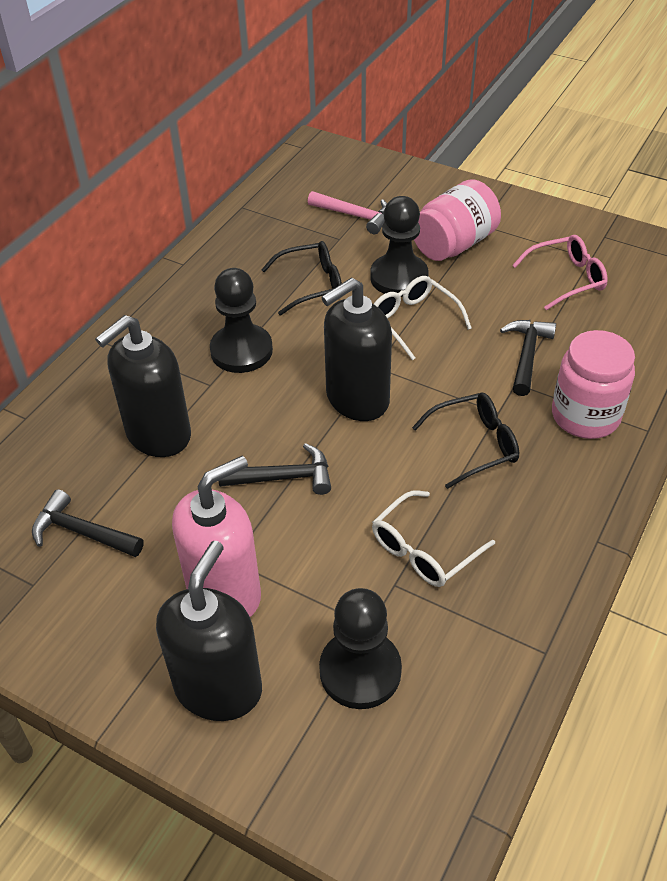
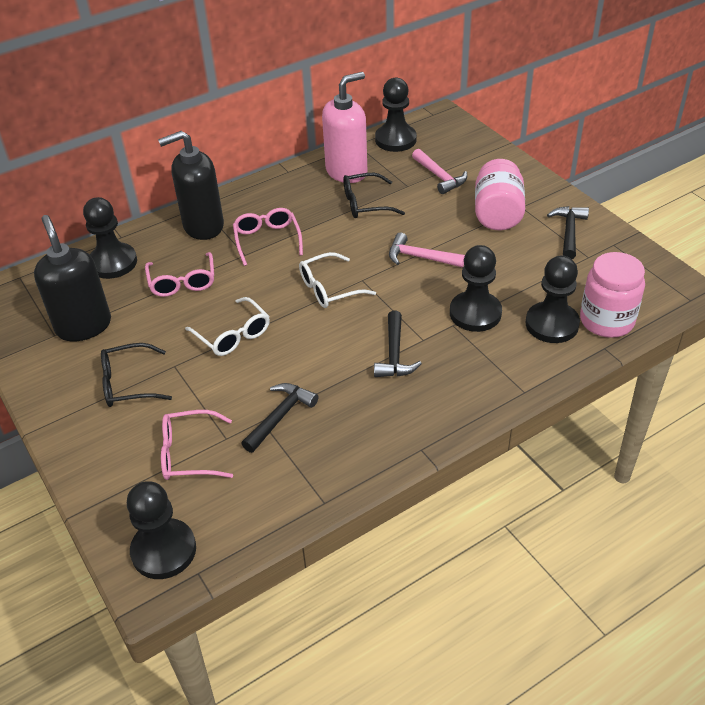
black pawn: [210,268,273,373] [319,588,402,709] [370,196,429,297] = 3 -> [83,197,137,279] [127,481,196,579] [375,78,417,152] [450,245,502,332] [526,256,580,343] = 5
black soap dispenser: [95,315,191,457] [156,541,262,721] [321,278,392,421] = 3 -> [34,215,111,342] [158,131,224,240] = 2
pink glasses: [512,235,608,310] = 1 -> [145,252,214,297] [161,410,233,480] [233,208,303,266] = 3
pink hammer: [308,191,387,234] = 1 -> [389,233,465,267] [412,149,467,194] = 2

